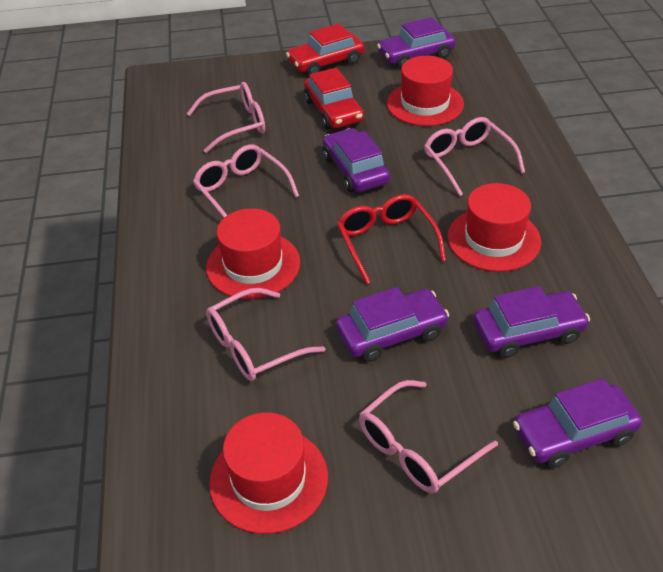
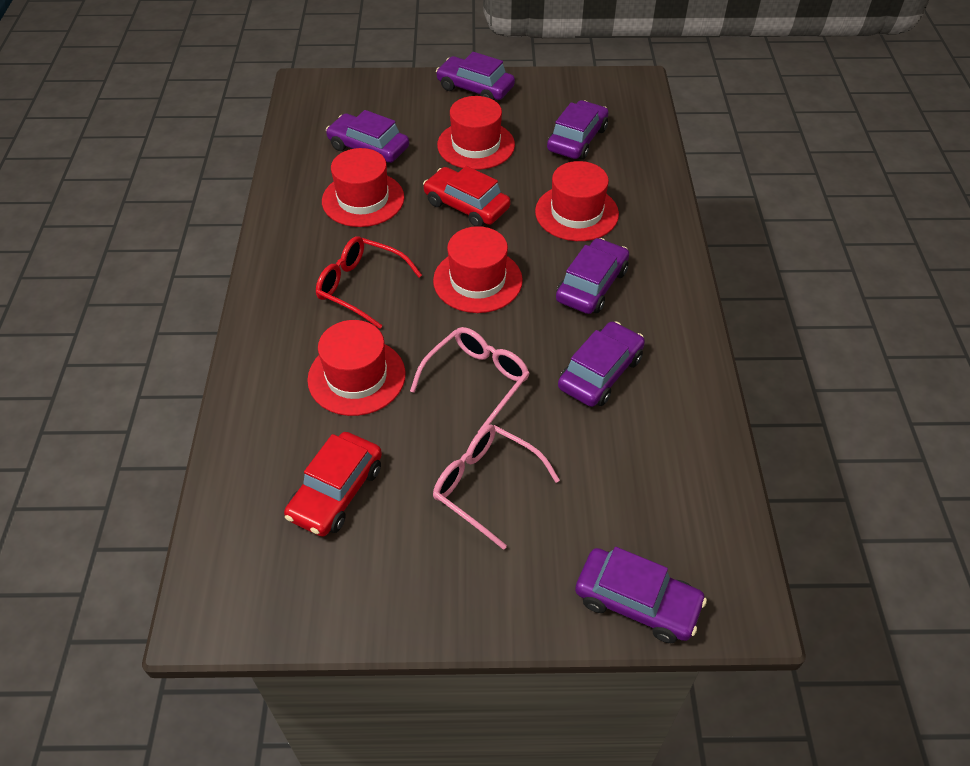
pink glasses: [187,82,265,153] [193,144,299,218] [206,288,326,381] [359,380,498,493] [424,117,525,196] = 5 -> [410,327,530,432] [433,424,560,550] = 2
purple car: [323,128,390,192] [336,287,449,362] [377,17,455,68] [473,286,590,358] [513,378,642,468] = 5 -> [326,110,409,163] [436,52,515,101] [547,100,609,160] [556,238,629,314] [558,321,645,407] [575,547,707,643] = 6
red hat: [206,208,300,299] [209,412,328,534] [387,56,464,126] [447,183,541,272] = 4 -> [307,320,406,416] [322,148,404,227] [433,226,523,313] [437,96,515,170] [535,161,619,241] = 5

